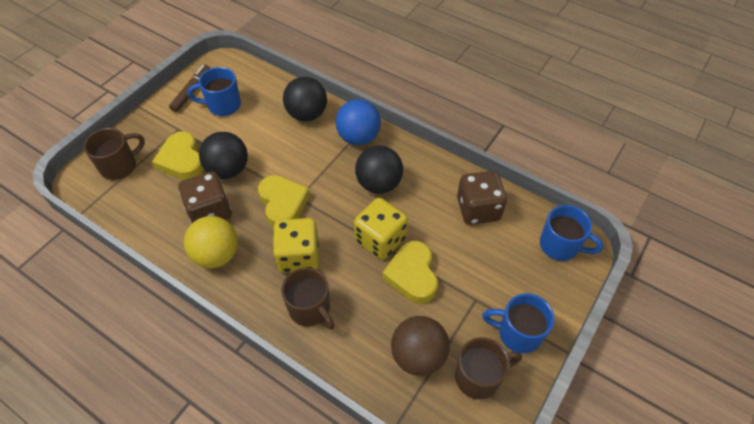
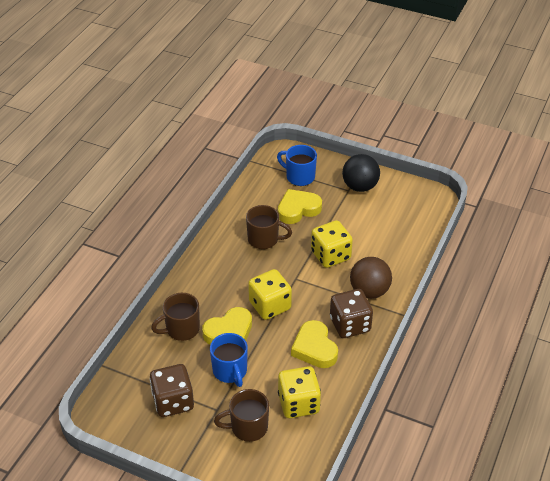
black ball: [199,132,248,179] [283,77,327,121] [355,146,403,194] = 3 -> [342,154,380,192] = 1
blue ball: [335,99,381,145] = 1 -> none = 0
blue mug: [188,67,241,116] [482,293,554,354] [540,205,603,261] = 3 -> [210,333,248,387] [277,145,317,186] = 2
brown marker: [169,65,210,112] = 1 -> none = 0
yellow ball: [184,216,238,268] = 1 -> none = 0
yellow dice: [273,218,319,273] [354,198,408,260] = 2 -> [248,269,292,320] [278,366,321,418] [311,220,353,268] = 3

